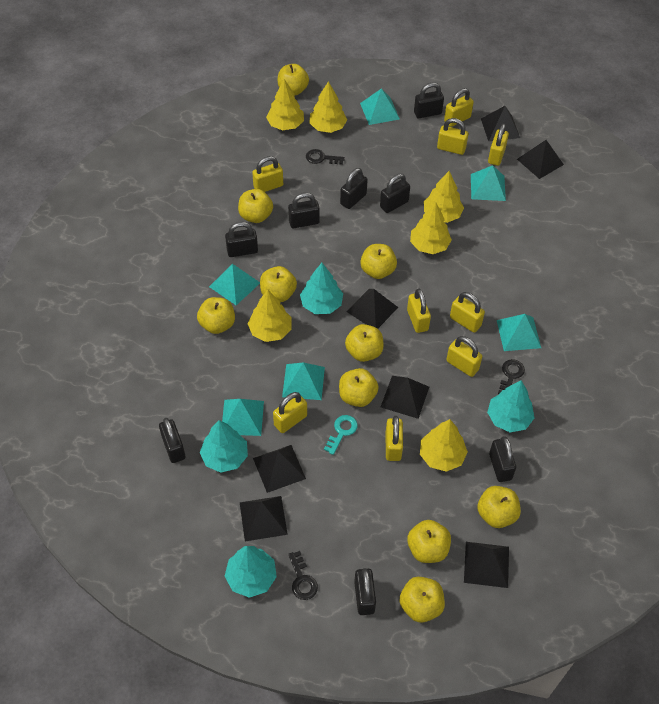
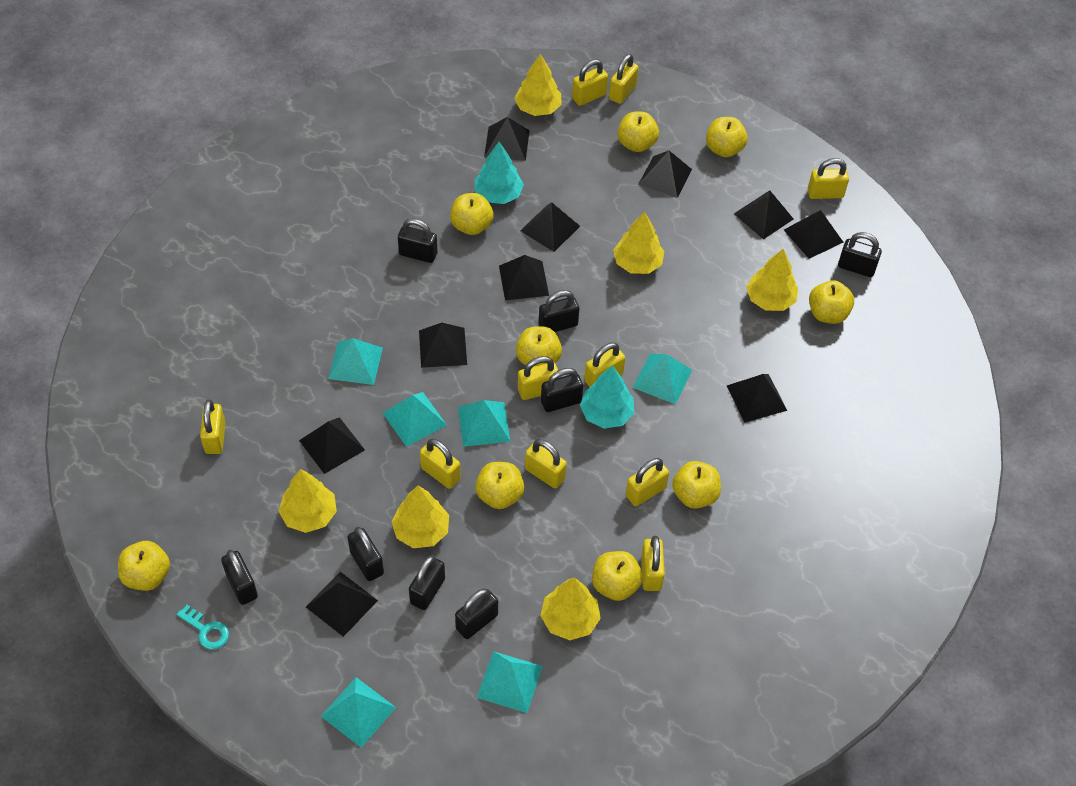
black key: [288,551,318,600] [306,149,345,165] [498,359,525,394] = 3 -> none = 0
black pyramid: [240,496,288,541] [253,445,306,493] [346,289,398,329] [381,376,429,419] [464,542,509,588] [481,106,520,141] [517,140,564,179] = 7 -> [299,417,365,474] [306,572,378,637] [419,323,467,368] [484,117,530,161] [499,255,549,300] [520,202,580,252] [638,150,692,198] [727,374,787,423] [734,190,794,240] [784,210,843,259] = 10
turquoise tree: [200,420,248,472] [225,546,277,598] [300,263,343,314] [487,380,534,432] = 4 -> [475,142,524,204] [580,365,634,429] = 2
yellow apple: [197,297,235,334] [238,189,273,223] [260,266,297,302] [278,64,309,96] [339,368,379,407] [345,324,384,362] [360,244,397,279] [399,577,445,623] [407,520,451,563] [477,486,521,528] = 10 -> [118,541,170,591] [450,193,494,235] [475,462,524,509] [516,326,562,367] [592,551,643,601] [618,112,659,152] [672,461,721,509] [706,117,748,157] [809,280,854,324] = 9
yellow padlock: [252,156,283,192] [273,392,307,433] [386,416,403,461] [407,289,431,333] [437,118,468,155] [444,88,474,127] [446,336,482,377] [450,292,485,333] [488,124,509,166] = 9 -> [200,400,226,454] [420,439,461,489] [518,356,558,400] [525,439,567,489] [572,59,608,106] [584,342,625,387] [609,54,639,104] [626,458,669,506] [641,536,665,591] [808,158,849,199] = 10

